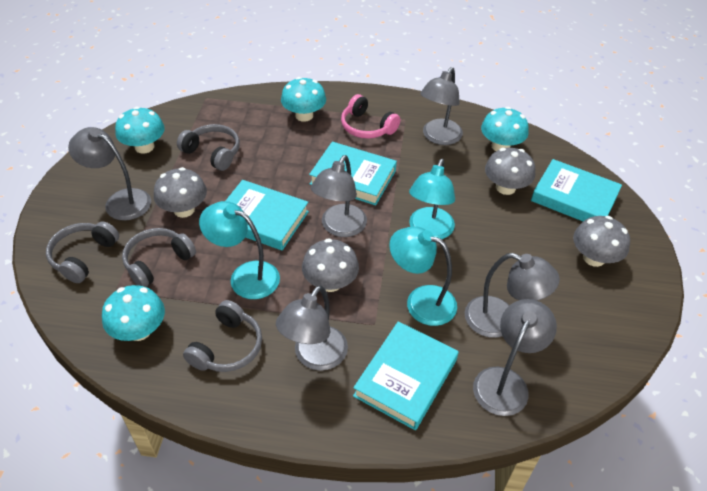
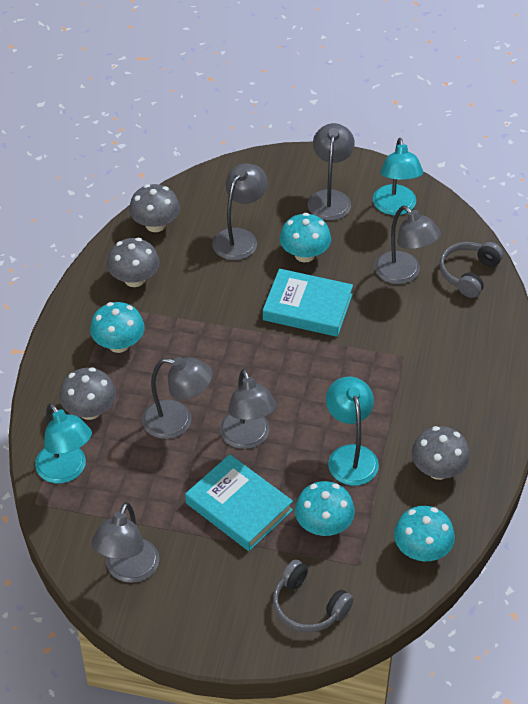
grey headphones: [46,221,119,283] [122,228,196,287] [177,124,240,171] [183,300,262,372] = 4 -> [273,559,354,632] [440,242,503,298] = 2
pink headphones: [341,94,400,139] = 1 -> none = 0
turquoise book: [226,180,309,250] [309,142,397,205] [353,321,459,430] [531,159,622,221] = 4 -> [185,454,293,551] [263,269,353,337] = 2

